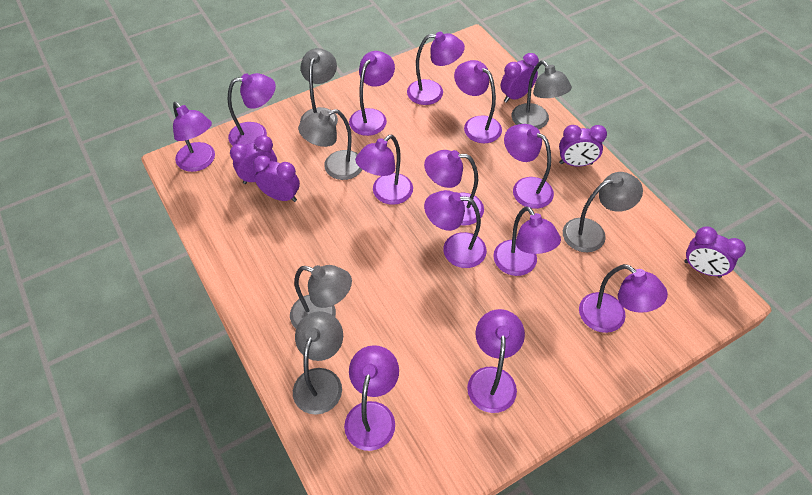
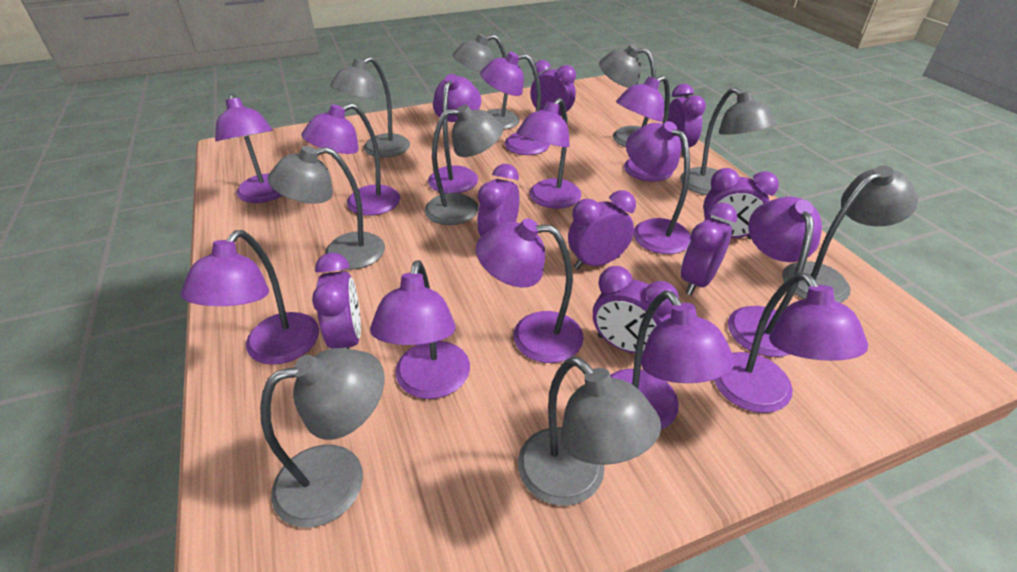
grey lamp: [290,265,352,329] [293,311,343,415] [298,109,362,180] [300,48,338,125] [512,61,572,129] [563,172,643,252] = 6 -> [260,348,385,527] [268,146,385,270] [330,57,410,157] [424,105,503,225] [453,34,520,130] [518,356,661,506] [599,44,656,147] [680,87,777,195] [782,165,918,303] = 9
purple clock: [230,135,277,184] [253,155,300,202] [501,53,539,103] [559,125,607,167] [684,226,746,278] = 5 -> [312,253,361,349] [477,164,519,236] [530,60,576,120] [568,190,636,269] [593,266,679,354] [668,84,706,156] [681,203,737,295] [703,168,779,239] = 8

